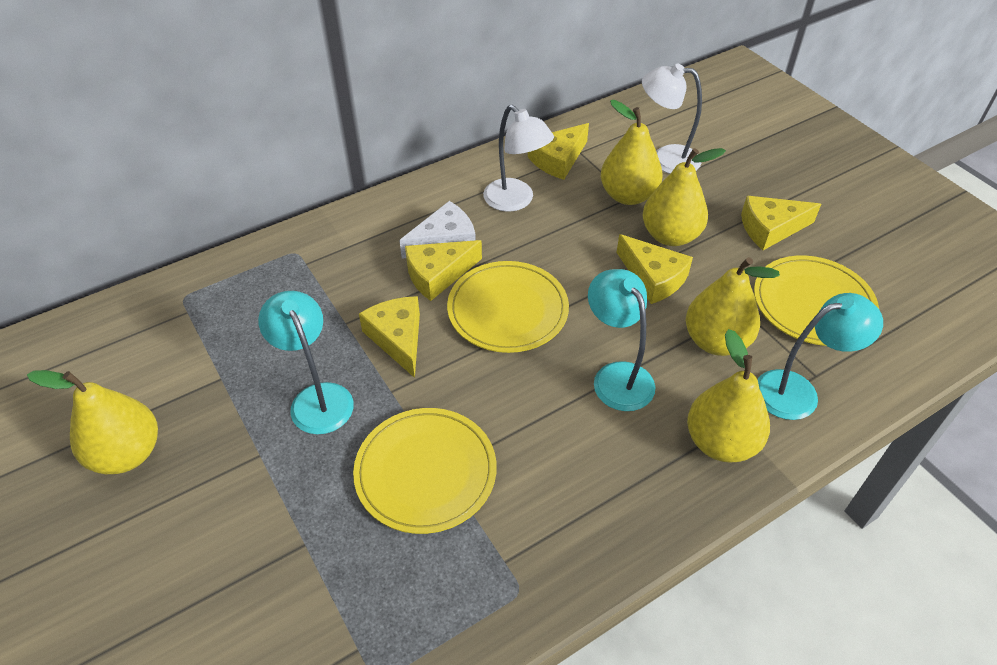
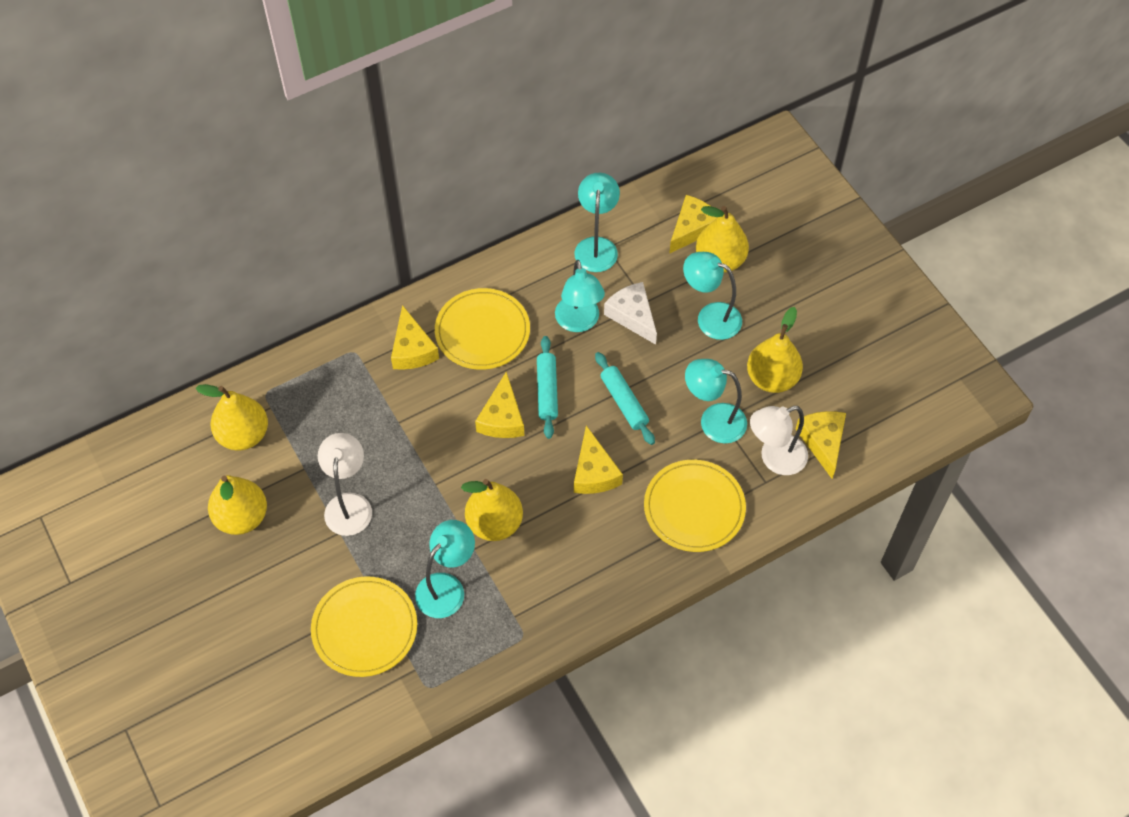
turquoise lamp: [258,291,354,434] [588,269,655,411] [757,293,883,420] = 3 -> [415,520,475,618] [555,260,605,332] [574,173,620,272] [683,252,742,340] [685,359,747,444] = 5
turquoise rolling pin: none = 0 -> [537,336,558,439] [595,352,655,445] = 2

